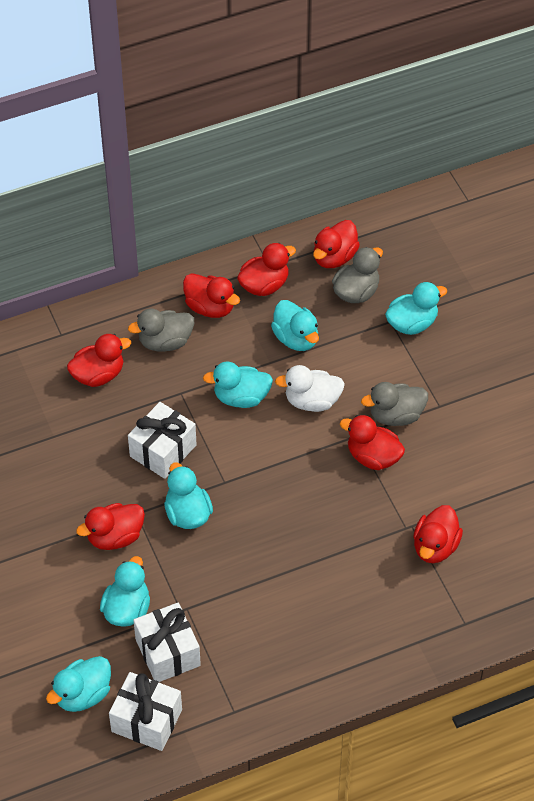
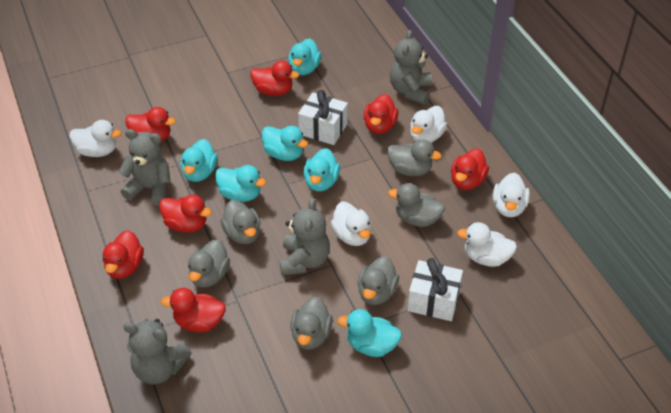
grey duck: [128,309,194,352] [332,247,383,303] [361,382,428,426] = 3 -> [188,239,230,288] [221,200,261,244] [290,297,333,349] [358,256,399,305] [387,140,442,176] [388,183,445,227] = 6
grey teddy bear: none = 0 -> [118,129,171,206] [123,319,191,385] [280,198,330,275] [390,30,432,104] = 4
white duck: [275,365,345,412] = 1 -> [70,120,121,157] [331,202,371,246] [410,106,447,143] [457,222,517,267] [493,172,530,217] = 5
white gift: [109,672,182,751] [128,402,197,479] [133,603,201,682] = 3 -> [298,90,348,145] [407,258,463,321] = 2

